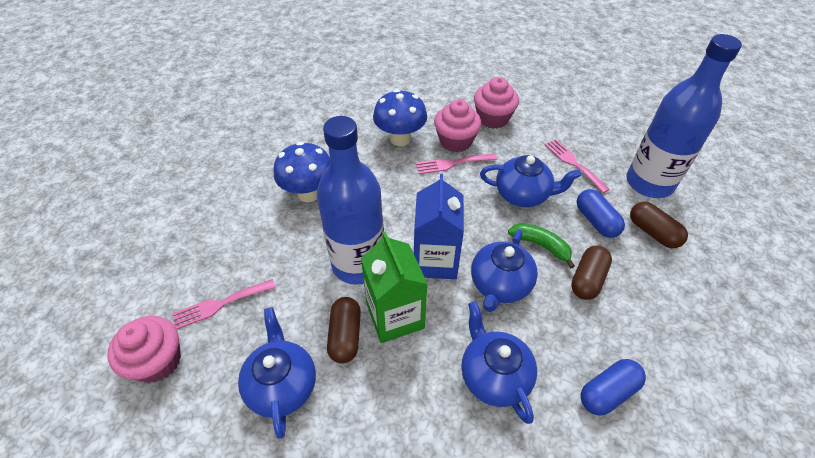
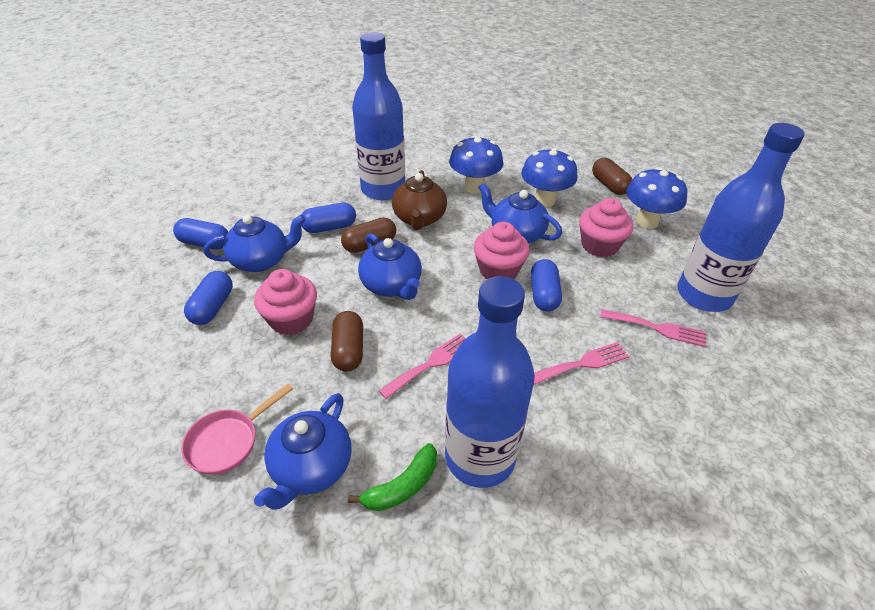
blue bottle: [317,116,384,285] [626,34,742,198] = 2 -> [352,32,405,200] [445,276,535,488] [677,123,805,312] = 3
blue capsule: [577,189,625,238] [581,359,646,416] = 2 -> [173,218,228,250] [184,271,233,325] [301,203,356,233] [531,259,562,311] = 4
blue carton: [414,174,464,279] = 1 -> none = 0
blue mushroom: [274,142,330,202] [373,89,427,146] = 2 -> [449,135,504,194] [521,148,578,207] [626,167,687,229] = 3
brown teapot: none = 0 -> [392,170,447,230] = 1
green carton: [361,231,428,343] = 1 -> none = 0
pink pan: none = 0 -> [181,383,293,475] = 1

